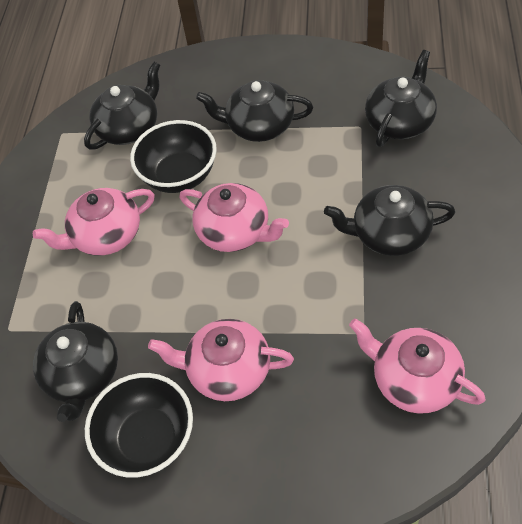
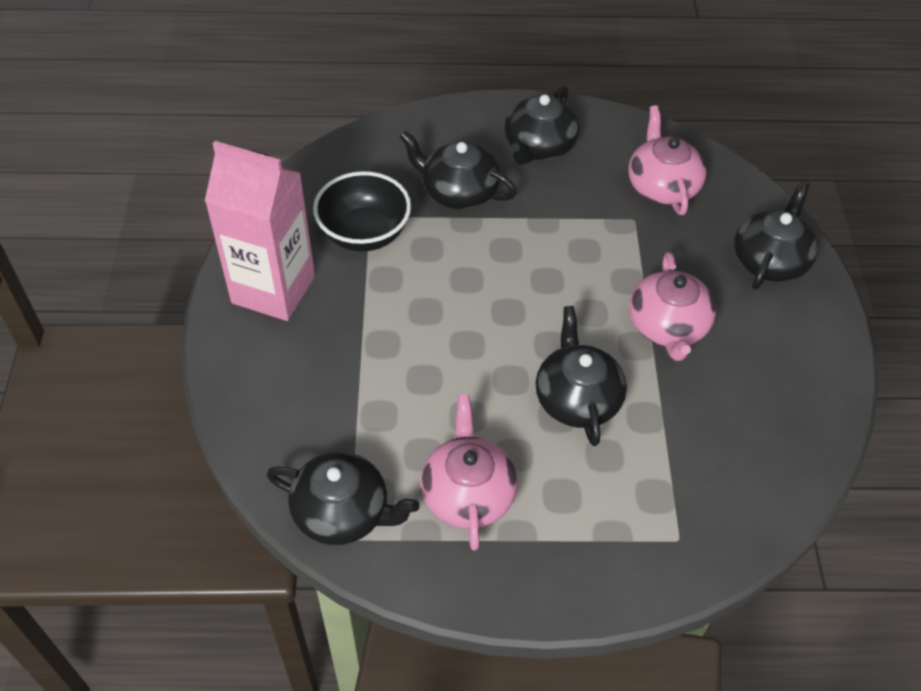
black bowl: [85,373,193,478] [130,120,217,193] = 2 -> [313,171,411,252] = 1
pink carton: none = 0 -> [205,141,315,321] = 1
pink teapot: [33,188,155,256] [148,319,294,401] [179,183,289,252] [349,318,486,414] = 4 -> [421,395,517,551] [628,105,706,215] [629,252,716,361] = 3

